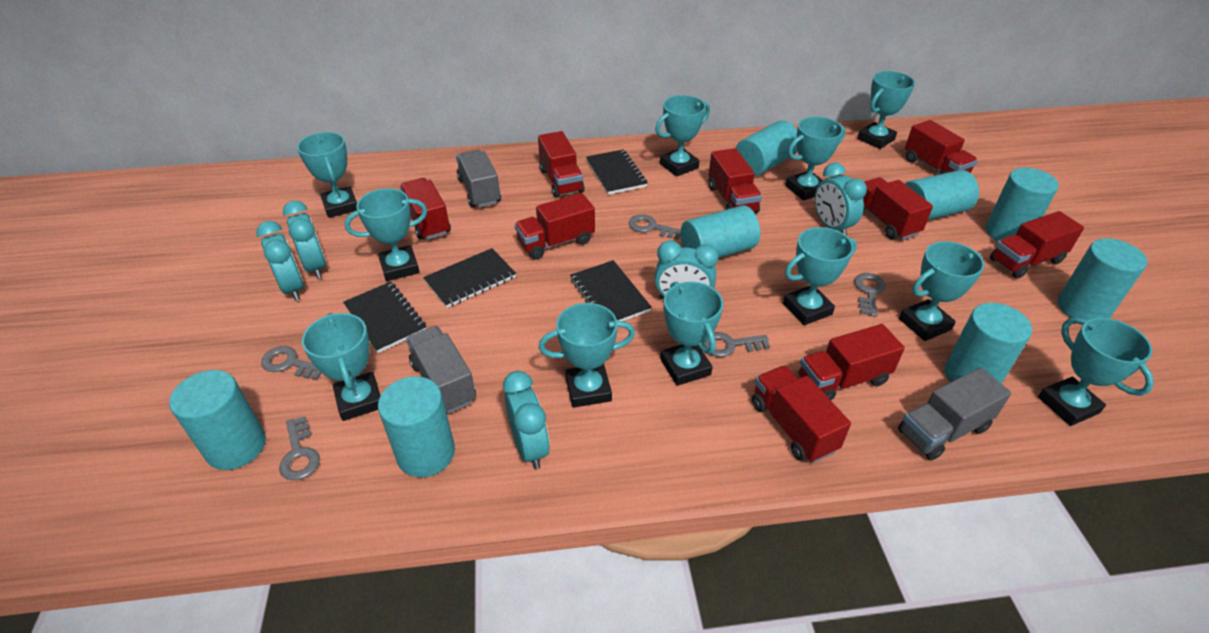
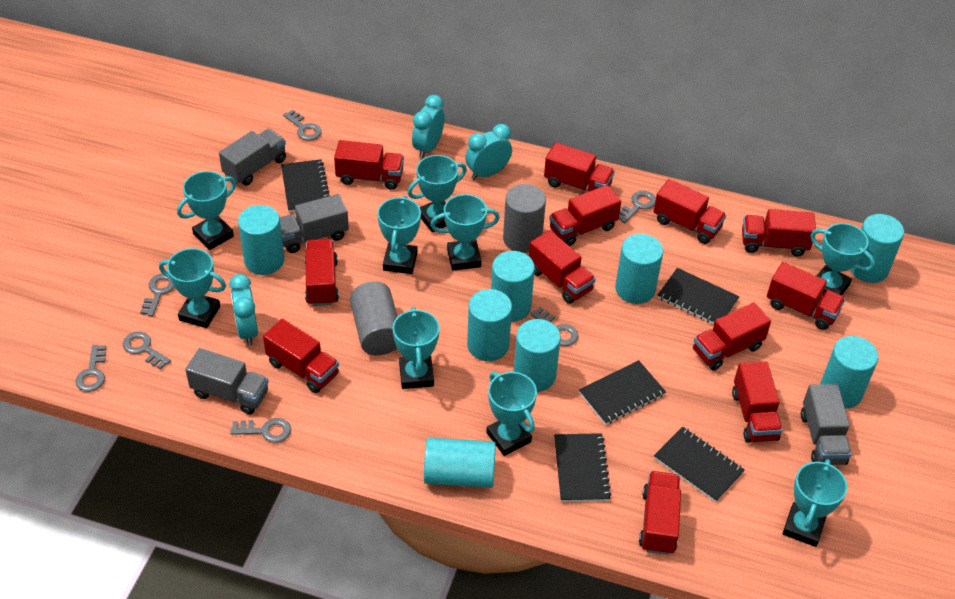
black notebook: [343,282,426,353] [423,248,516,308] [570,260,652,321] [586,149,648,195] = 4 -> [281,159,329,212] [554,433,612,502] [579,360,666,425] [654,427,745,502] [658,268,739,324] = 5
grey cylinder: none = 0 -> [350,281,398,355] [503,184,546,253] = 2
grey key: [261,346,322,380] [279,416,320,481] [629,214,681,240] [704,332,770,357] [854,273,886,317] = 5 -> [75,345,106,392] [123,331,171,370] [140,274,175,316] [230,418,291,443] [283,110,322,141] [531,307,579,346] [619,191,656,223] = 7
grey truck: [406,326,476,414] [456,150,501,208] [898,367,1011,460] = 3 -> [185,348,269,414] [219,128,286,186] [280,194,349,253] [801,384,852,465] = 4
red truck: [400,178,451,240] [515,193,595,259] [538,131,585,198] [708,148,762,213] [752,365,851,463] [799,324,905,400] [863,177,933,240] [905,120,978,174] [990,211,1084,279] = 9 -> [263,319,339,393] [305,239,339,306] [334,140,404,190] [529,230,596,304] [544,142,615,192] [549,185,621,246] [639,471,681,555] [654,179,726,244] [693,302,771,371] [732,362,783,443] [742,209,816,257] [767,262,845,330] = 12
turquoise clock: [256,221,304,301] [283,201,326,279] [503,371,550,469] [654,240,718,300] [815,163,867,236] = 5 -> [229,274,258,346] [412,95,445,159] [465,124,512,180] = 3
turquoise trophy: [297,132,357,218] [302,313,380,421] [345,188,427,281] [539,303,635,408] [655,95,710,177] [660,282,723,386] [783,227,857,325] [785,117,846,201] [857,71,915,149] [899,241,984,341] [1038,317,1154,426] = 11 -> [159,248,226,328] [177,171,236,250] [377,196,421,274] [393,307,439,389] [407,155,467,232] [430,194,500,271] [486,372,537,456] [783,459,848,547] [811,223,875,295] = 9

